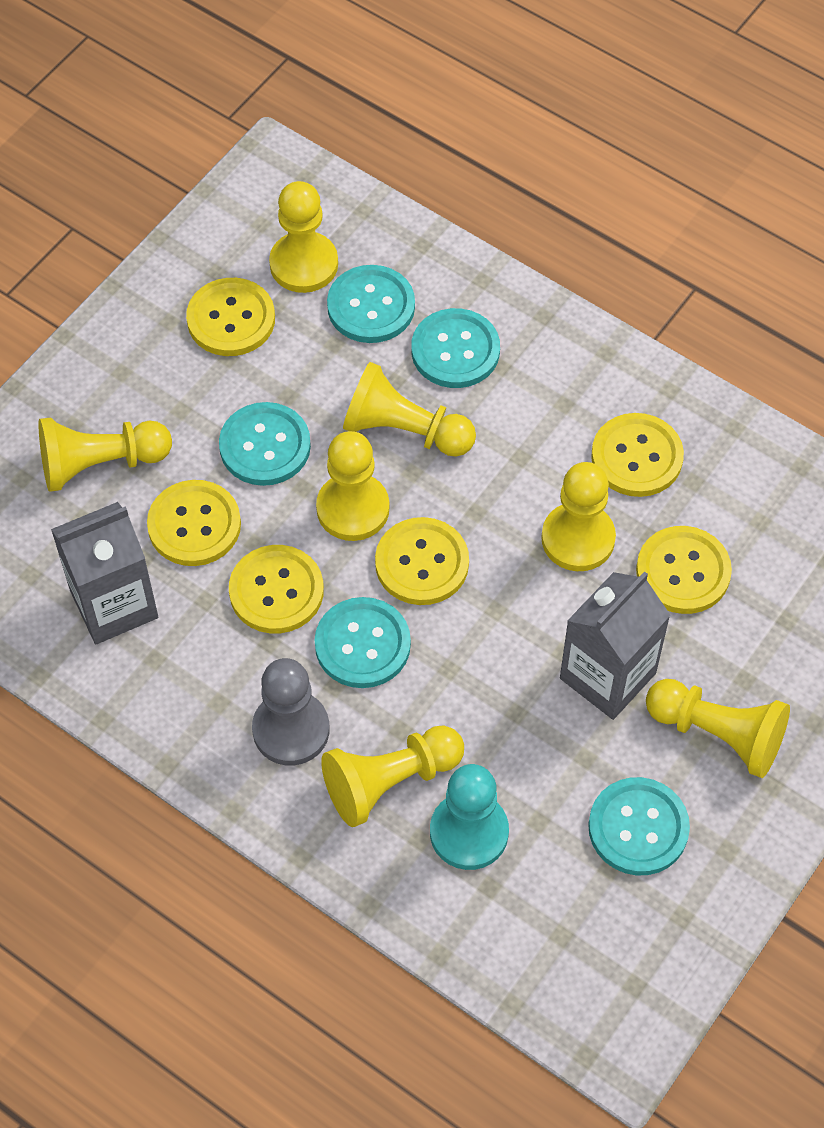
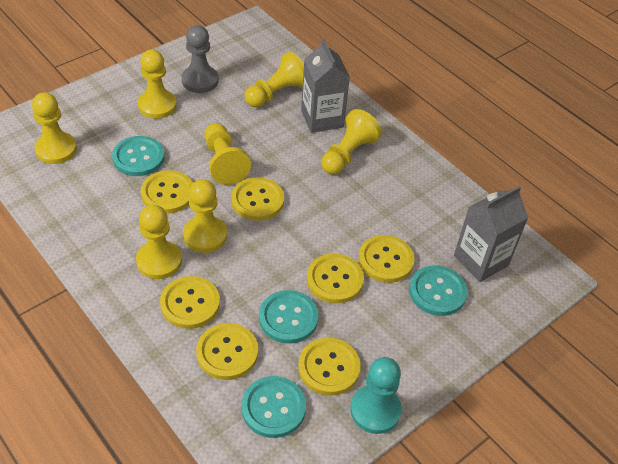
turquoise button: [219,402,311,486] [315,597,411,688] [327,265,415,343] [411,308,500,388] [588,777,690,875] = 5 -> [112,136,165,176] [241,376,306,438] [259,290,318,344] [409,265,467,316] = 4
yellow button: [147,480,241,566] [186,278,275,356] [229,545,324,633] [375,517,469,605] [591,413,684,497] [636,526,732,614] = 6 -> [141,170,193,213] [160,276,220,329] [196,323,258,380] [231,177,284,221] [298,338,361,396] [307,254,364,303] [358,235,415,283] = 7

